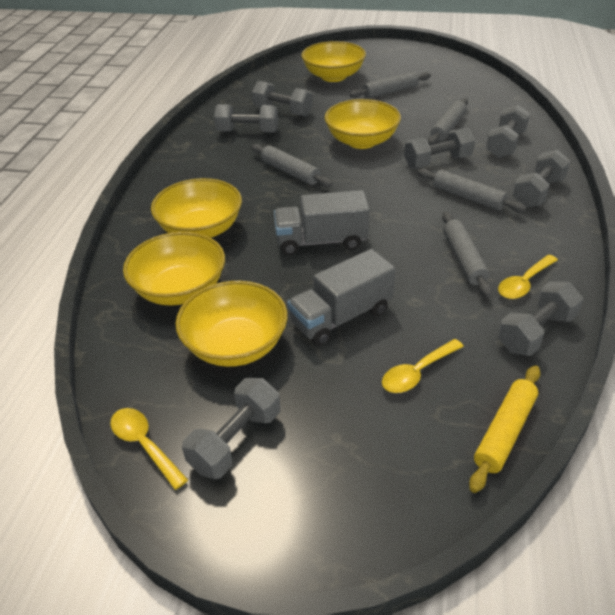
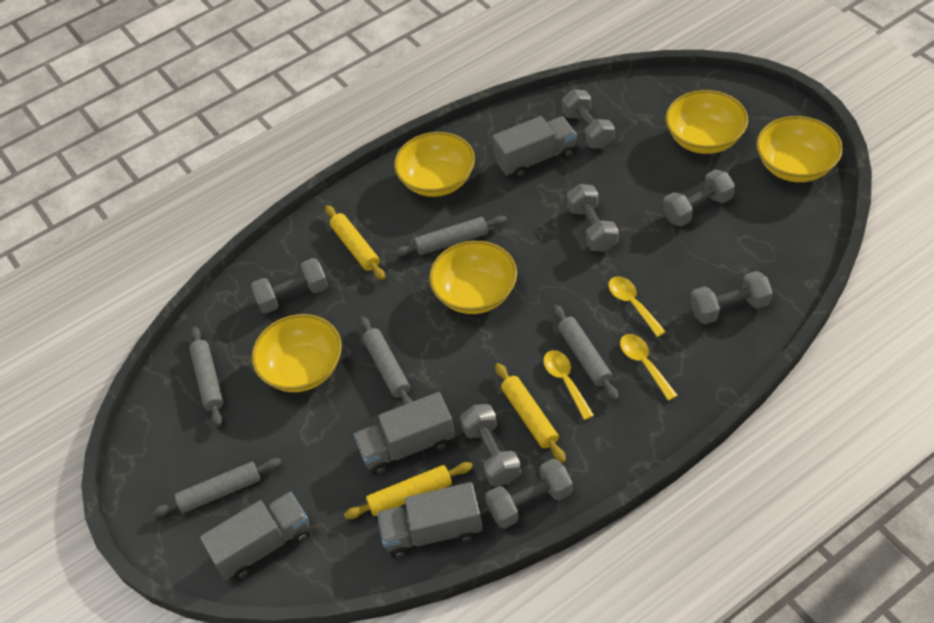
grey truck: [274,190,370,255] [287,249,395,346] = 2 -> [200,492,310,580] [354,392,455,475] [377,482,483,559] [492,116,577,179] = 4
yellow rolling pin: [469,365,541,493] = 1 -> [325,205,385,280] [344,462,473,519] [495,363,566,463] = 3

